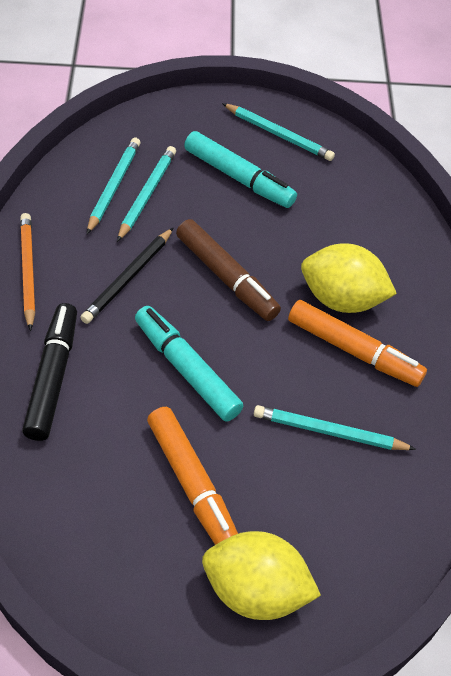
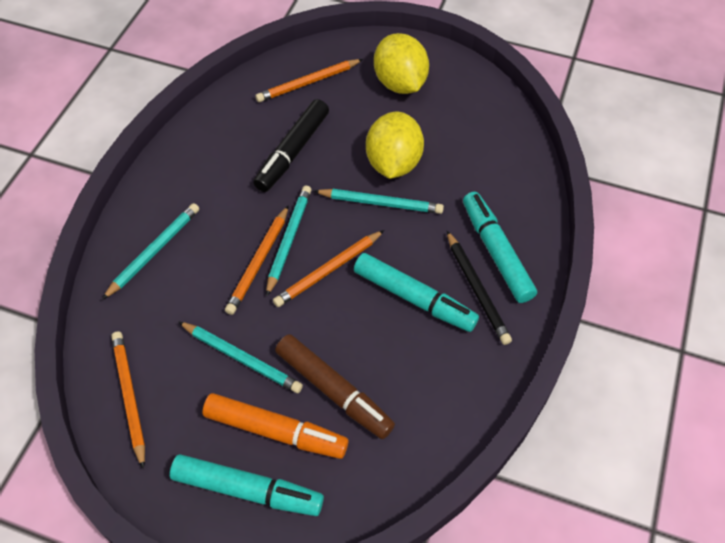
orange marker: [147,407,238,545] [288,300,427,387] = 2 -> [202,393,349,459] = 1
orange pencil: [20,213,35,331] = 1 -> [111,331,145,469] [225,205,289,315] [255,59,363,102] [273,230,384,307] = 4
turquoise marker: [135,306,243,422] [184,131,297,208] = 2 -> [170,454,324,516] [354,253,479,332] [463,192,537,303] = 3

